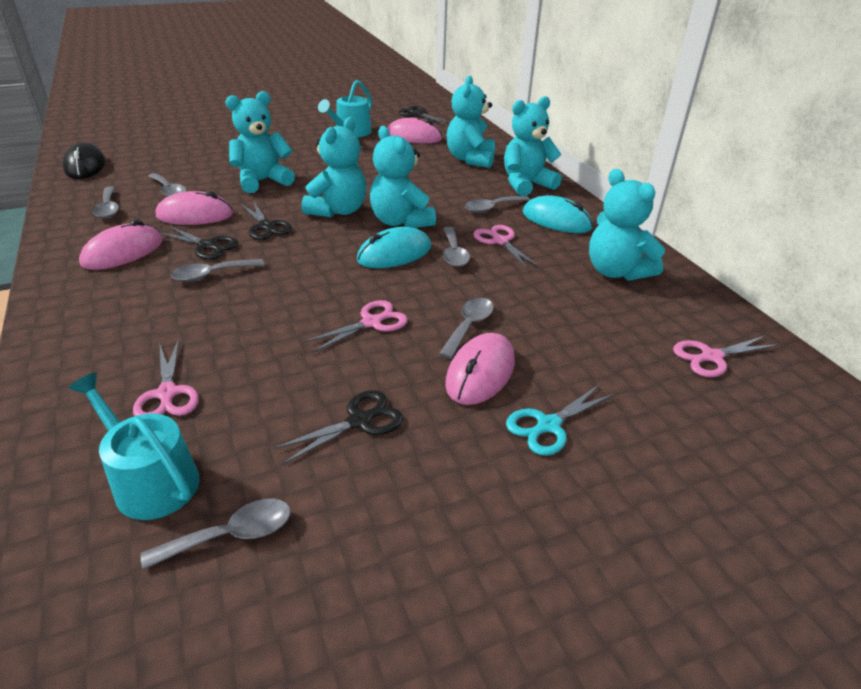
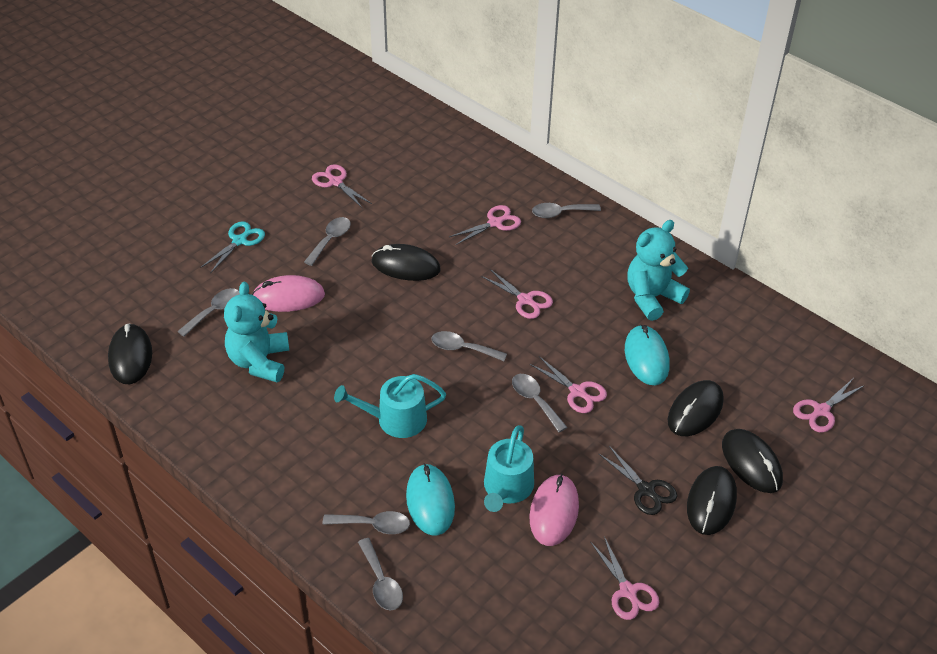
black mouse: [62,142,105,179] = 1 -> [108,324,152,384] [372,244,440,281] [668,380,724,436] [687,466,737,535] [722,429,783,493] = 5
black scissors: [160,226,238,260] [241,200,292,240] [273,390,403,464] [398,106,450,124] = 4 -> [599,446,677,515] = 1
pink mouse: [79,220,163,270] [156,191,233,225] [387,118,442,143] [445,333,515,405] = 4 -> [252,275,325,312] [529,474,579,546] = 2
pink scissors: [133,339,199,416] [303,300,408,353] [473,225,540,270] [673,336,778,377] = 4 -> [312,164,372,208] [449,205,521,245] [481,269,553,319] [530,356,607,413] [590,537,659,620] [793,379,865,433] = 6
turquoise teddy bear: [225,91,295,193] [302,117,366,218] [370,126,436,228] [447,75,495,168] [504,96,562,196] [589,169,665,281] = 6 -> [224,282,289,382] [627,220,690,321] = 2

